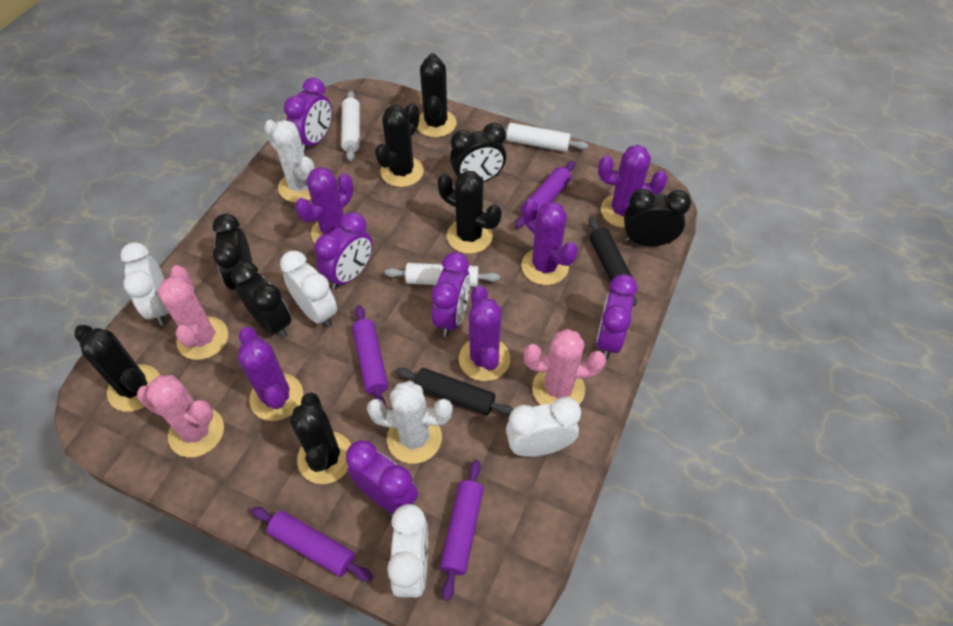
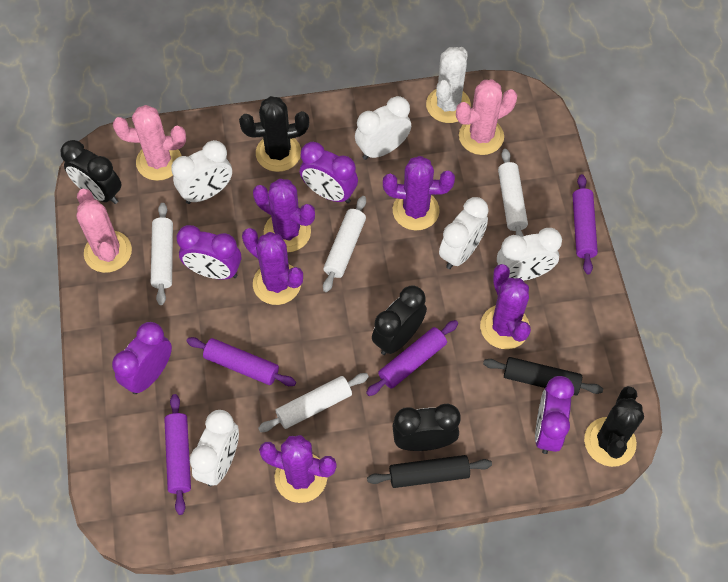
black cactus: [74,325,160,412] [290,392,351,484] [375,103,424,187] [417,53,457,138] [437,170,501,254] = 5 -> [239,96,309,172] [584,386,644,467] = 2
black clock: [213,214,252,290] [231,262,291,338] [450,123,506,182] [624,189,691,246] = 4 -> [60,140,122,204] [372,285,427,355] [392,403,461,451] = 3
purple clock: [284,78,332,153] [315,212,373,290] [346,440,418,514] [431,252,470,337] [596,274,638,359] = 5 -> [112,322,172,394] [176,225,241,279] [300,142,358,203] [535,376,574,454] = 4
white cactus: [264,120,315,202] [367,381,453,464] = 2 -> [426,47,471,123] = 1
white clock: [120,242,169,326] [280,251,337,328] [387,504,428,599] [506,397,581,457] = 4 -> [171,140,232,204] [190,410,239,486] [355,96,411,160] [439,197,489,269] [497,228,562,281] = 5
white rolling pin: [341,91,360,161] [385,263,500,287] [504,123,588,152] = 3 -> [151,203,173,305] [258,373,369,432] [323,196,366,292] [498,149,528,237] = 4

